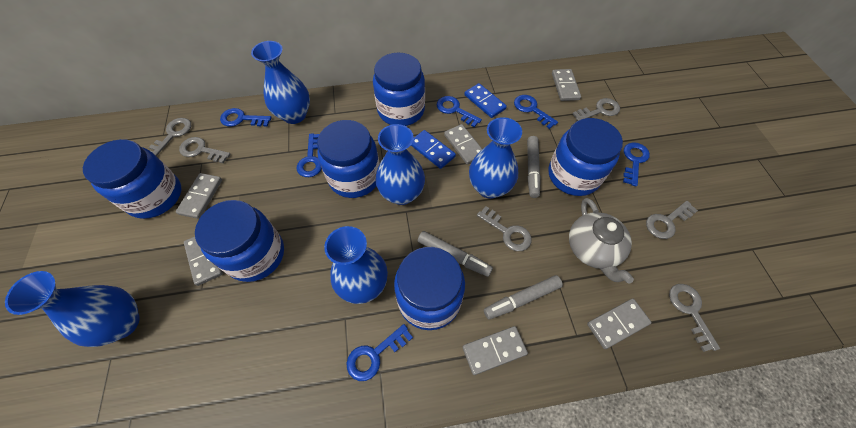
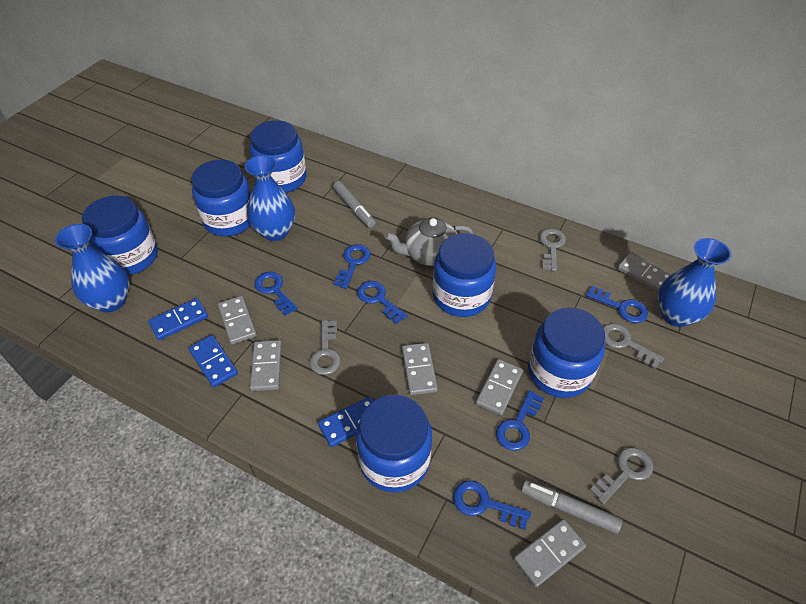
blue domino: [411,130,456,169] [464,83,507,118] = 2 -> [148,298,208,340] [188,335,238,387] [318,397,373,447] = 3
blue vase: [5,271,140,347] [251,41,310,124] [324,226,388,304] [375,124,425,205] [469,117,522,199] = 5 -> [55,224,129,312] [245,155,295,241] [658,238,731,327] = 3
grey key: [149,118,191,156] [179,137,231,163] [477,206,531,251] [572,98,620,121] [646,201,698,239] [669,284,720,352] = 6 -> [310,320,341,375] [539,228,566,271] [590,447,653,504] [603,323,664,369] = 4
grey marker: [418,231,493,277] [484,275,563,320] [527,136,541,198] = 3 -> [333,181,376,228] [521,480,622,534] = 2

